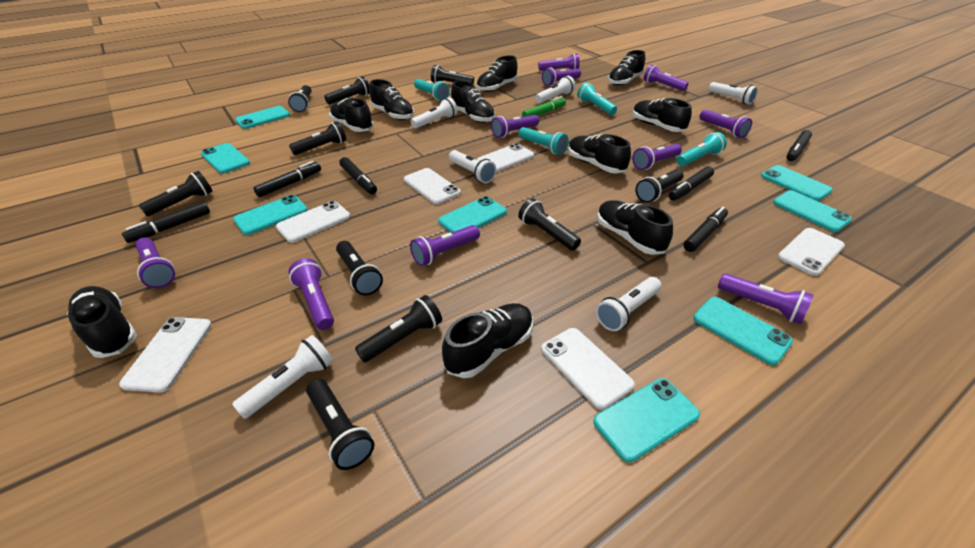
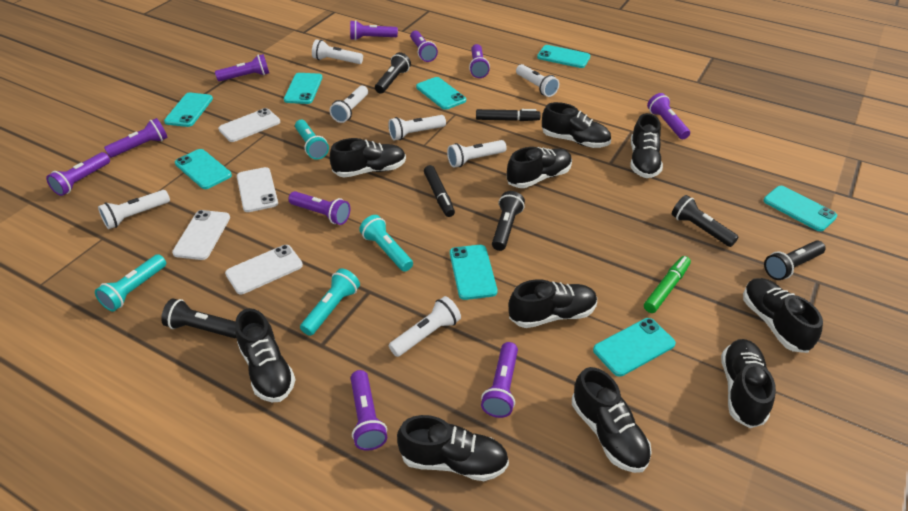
black flashlight: [138,171,213,216] [288,85,311,112] [289,122,346,155] [306,379,374,470] [324,77,370,104] [336,241,383,295] [355,295,442,362] [431,65,474,84] [518,198,581,250] [635,169,683,203] = 10 -> [161,298,237,338] [375,52,411,93] [492,191,525,251] [672,195,738,247] [764,240,826,280] = 5
black marker: [122,202,210,243] [254,161,321,197] [339,157,377,194] [669,166,714,201] [683,207,728,252] [786,130,812,161] = 6 -> [424,165,455,217] [476,109,541,121] = 2
white flashlight: [232,335,333,419] [411,97,458,129] [449,150,496,183] [535,76,576,103] [596,277,662,331] [708,82,758,105] = 6 -> [98,190,170,229] [312,39,363,64] [330,86,368,123] [388,115,446,140] [389,296,461,357] [447,140,507,168] [516,64,559,97] = 7
white phone: [119,317,212,393] [276,201,350,243] [404,168,461,204] [476,143,534,172] [541,328,635,410] [778,228,845,276] = 6 -> [172,210,230,260] [218,108,280,142] [225,245,303,294] [237,167,278,212] = 4

